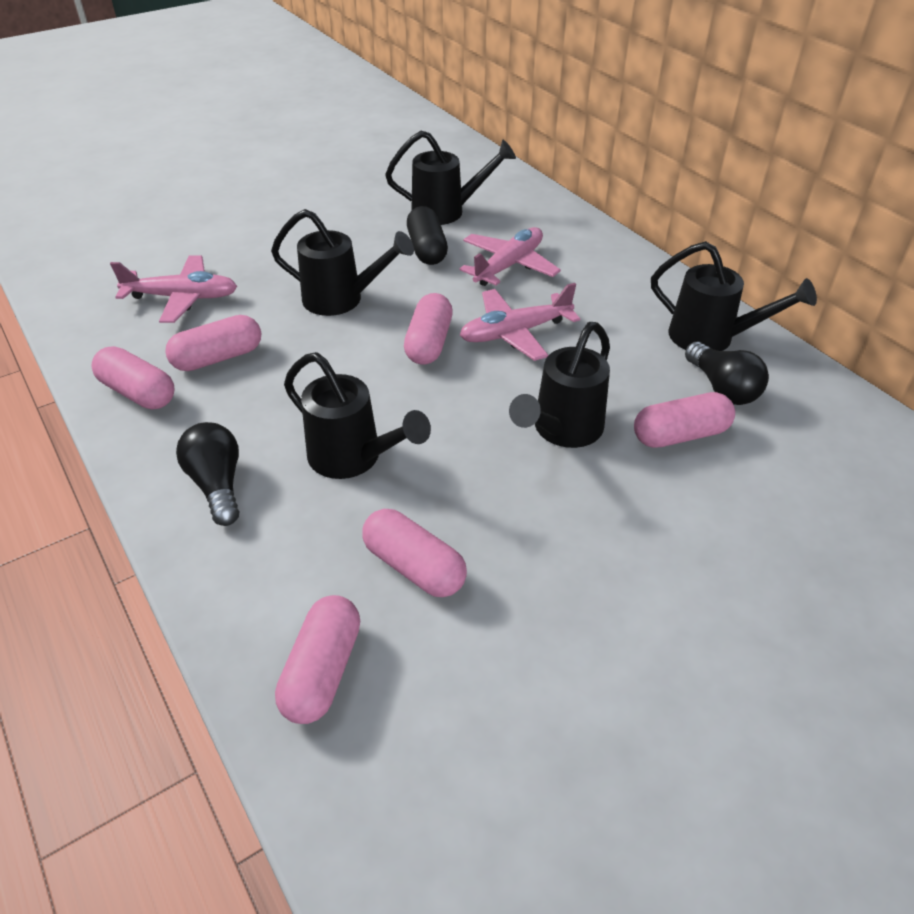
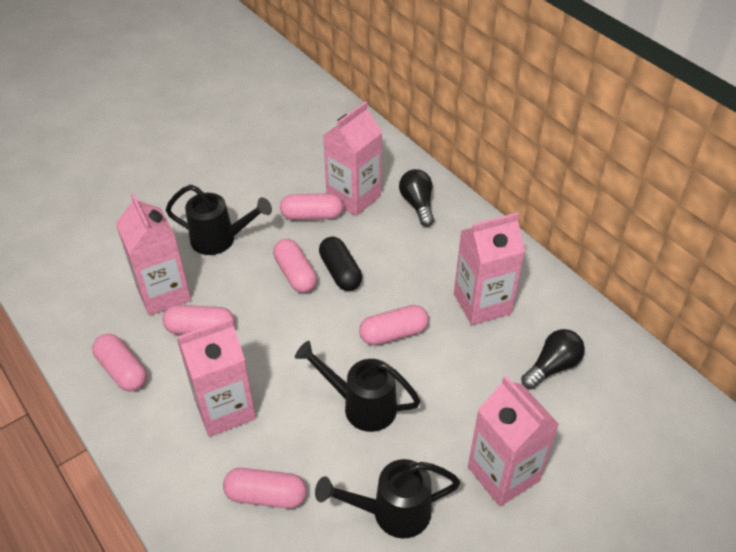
black watering can: [271,209,414,316] [284,352,431,479] [385,131,516,225] [509,322,610,448] [651,241,817,351] = 5 -> [166,185,272,255] [295,341,421,432] [315,459,460,538] = 3
pink carton: none = 0 -> [116,193,191,316] [177,318,256,437] [323,101,382,216] [454,212,525,325] [468,375,559,507] = 5
pink plane: [110,255,237,323] [460,227,561,286] [460,283,580,361] = 3 -> none = 0

